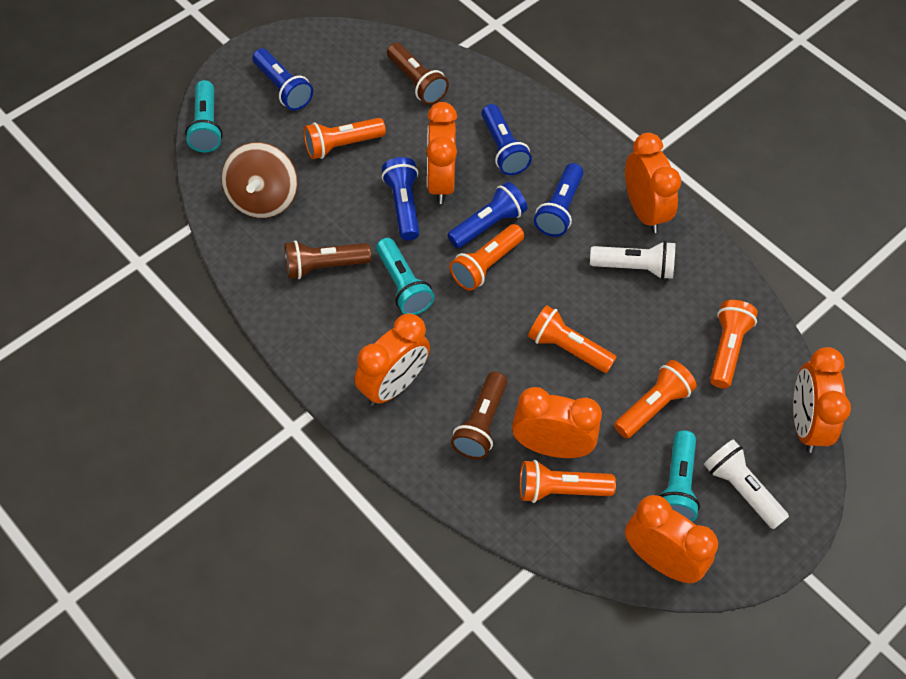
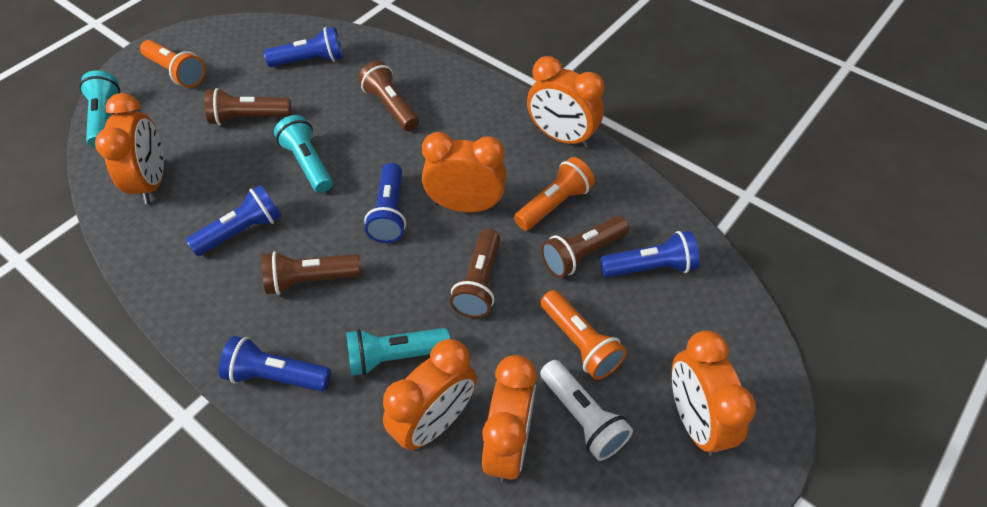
brown flashlight: [285,241,371,279] [387,43,449,105] [451,372,507,459] = 3 -> [204,88,291,125] [262,251,361,295] [358,61,419,131] [450,229,501,318] [541,216,629,278] = 5
brown spinning top: [221,142,298,218] = 1 -> none = 0
orange flashlight: [303,118,386,159] [450,224,524,291] [520,460,616,503] [528,305,617,373] [614,360,697,439] [710,300,758,389] = 6 -> [140,40,205,88] [514,157,595,231] [540,290,627,380] = 3
white flashlight: [590,241,675,280] [704,439,789,529] = 2 -> [540,360,633,461] = 1

